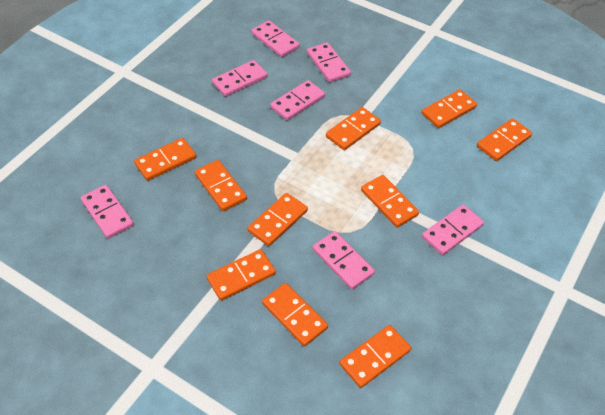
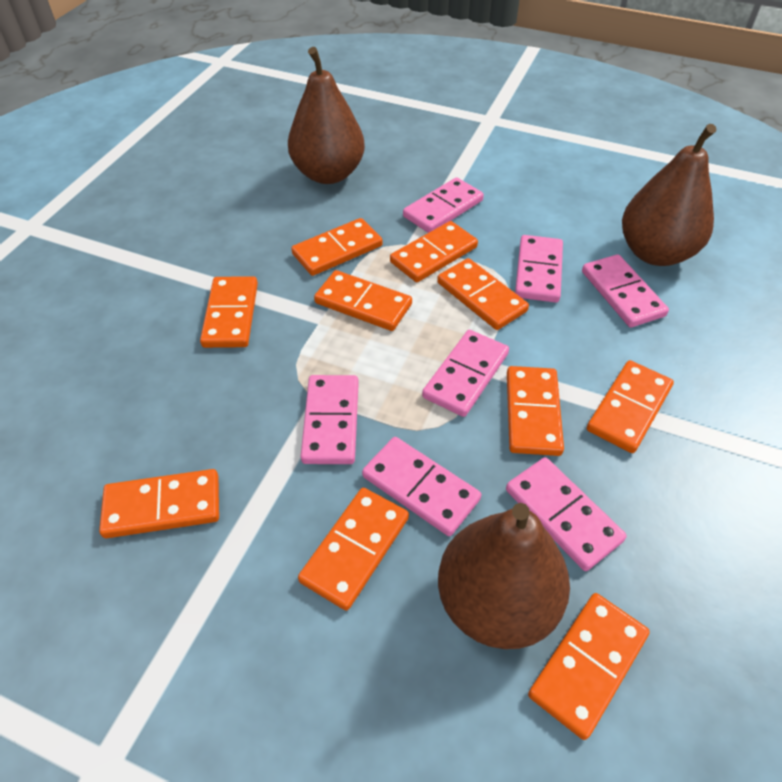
brown pear: none = 0 -> [288,47,365,184] [438,503,570,649] [622,124,717,266] = 3

